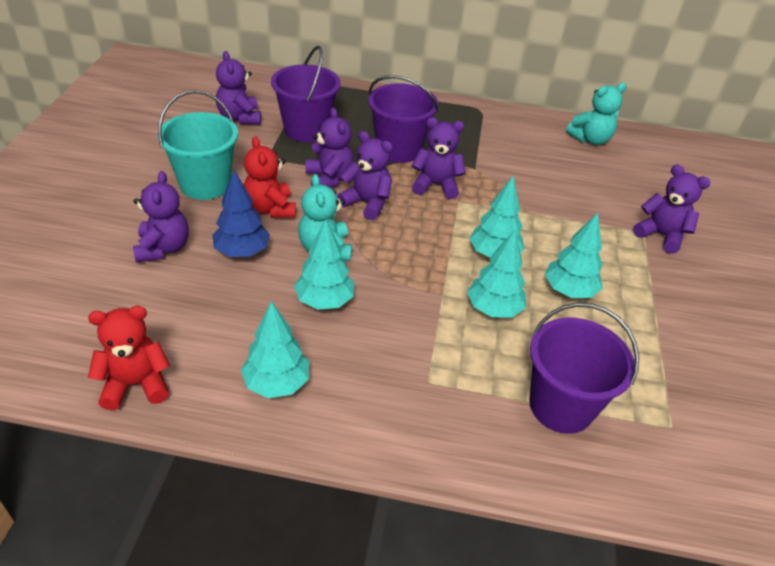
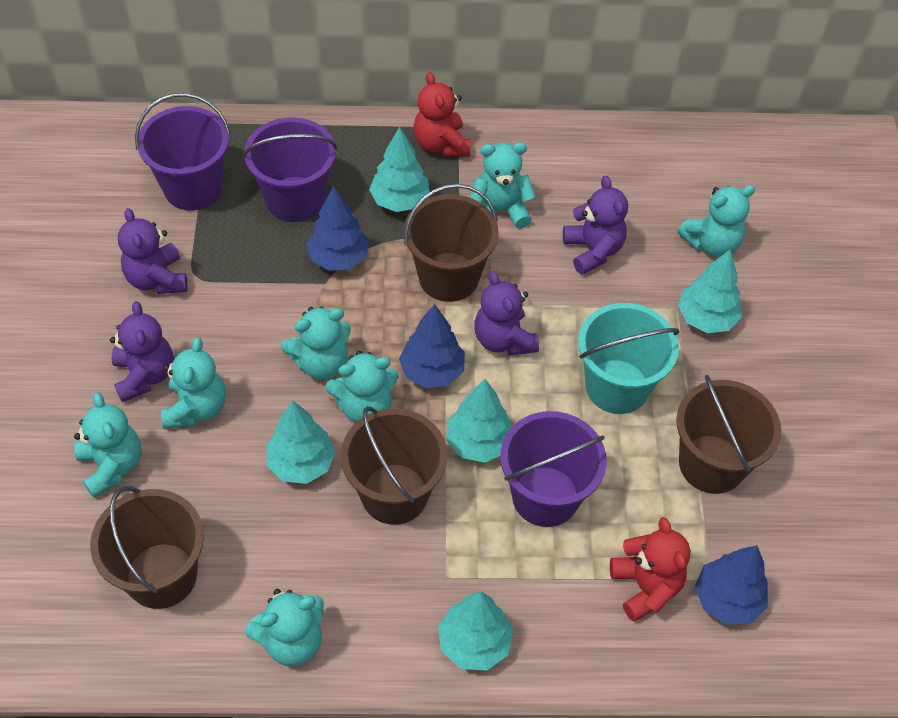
blue tree: [212,170,270,257] = 1 -> [306,186,369,271] [399,304,465,388] [695,545,768,625] = 3
brown bucket: none = 0 -> [90,486,204,609] [341,406,447,525] [404,183,499,302] [676,375,781,494] = 4
purple teddy bear: [133,171,188,263] [216,51,261,124] [306,107,354,188] [337,131,393,220] [411,117,466,199] [633,164,711,254] = 6 -> [110,301,173,402] [118,208,188,294] [474,271,539,355] [563,176,628,275] = 4
turquoise teddy bear: [298,174,352,261] [566,83,627,145] = 2 -> [74,392,142,498] [161,337,226,429] [245,589,324,666] [281,307,351,380] [325,351,399,423] [470,142,536,229] [678,185,755,257] = 7

